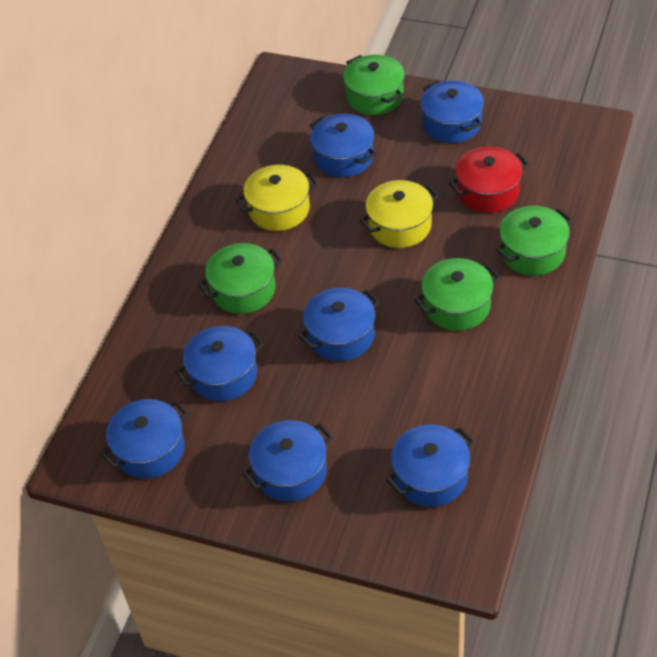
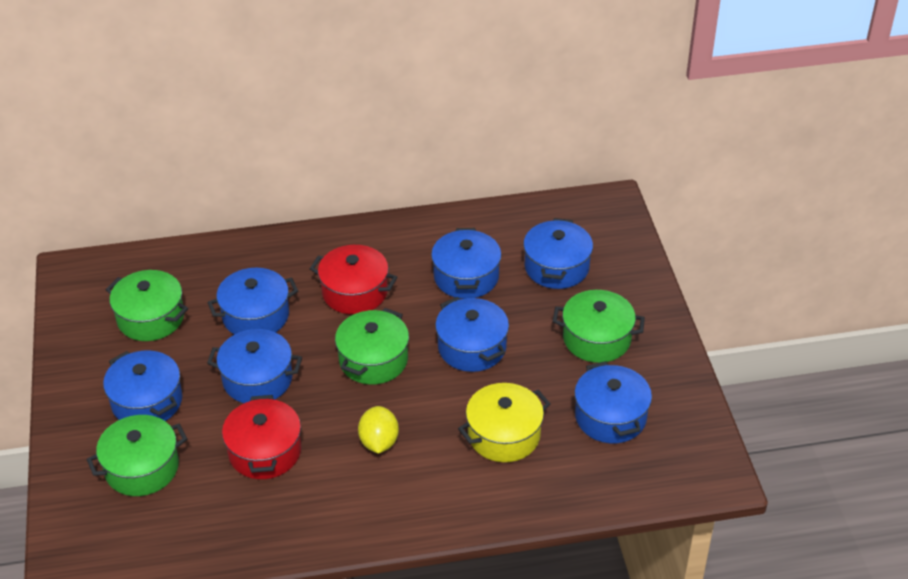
red pot: [449,147,529,213] = 1 -> [222,395,301,479] [310,245,397,314] = 2
yellow lemon: none = 0 -> [358,406,399,454] = 1
yellow pot: [235,165,318,231] [360,180,439,248] = 2 -> [458,383,550,462] = 1

